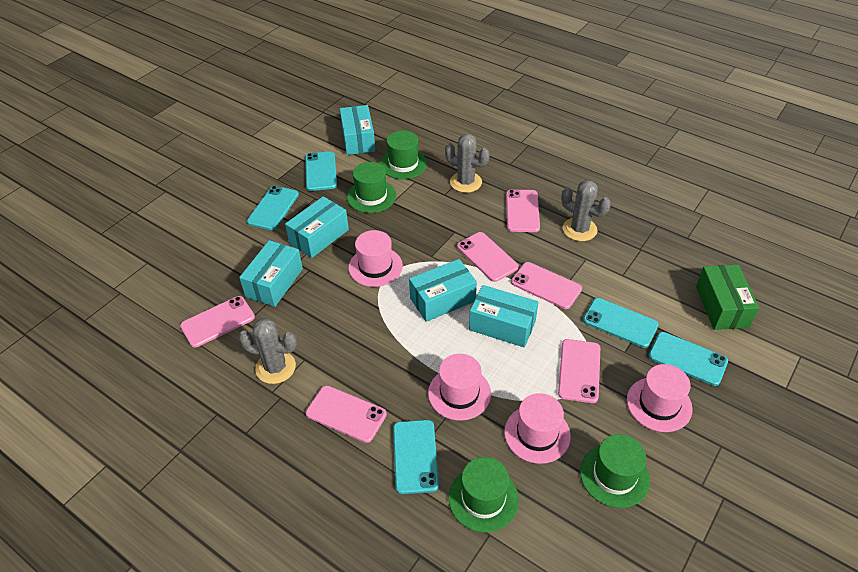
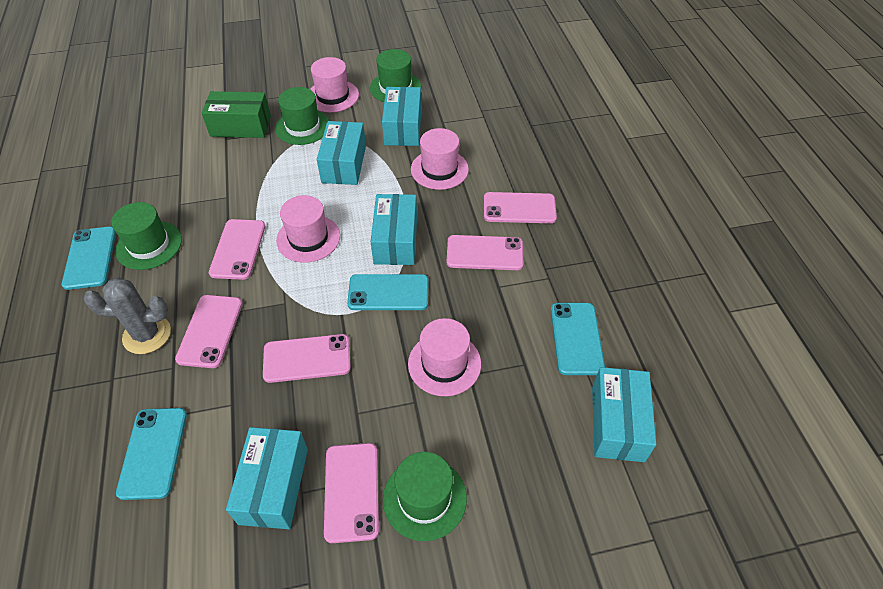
grey cactus: [238,318,297,384] [445,134,490,193] [561,180,611,241] = 3 -> [84,278,171,354] = 1
turquoise phone: [247,186,299,230] [305,151,337,191] [393,420,439,494] [583,298,659,348] [649,332,728,386] = 5 -> [62,227,116,290] [116,408,187,500] [347,274,428,310] [551,303,605,375] = 4

